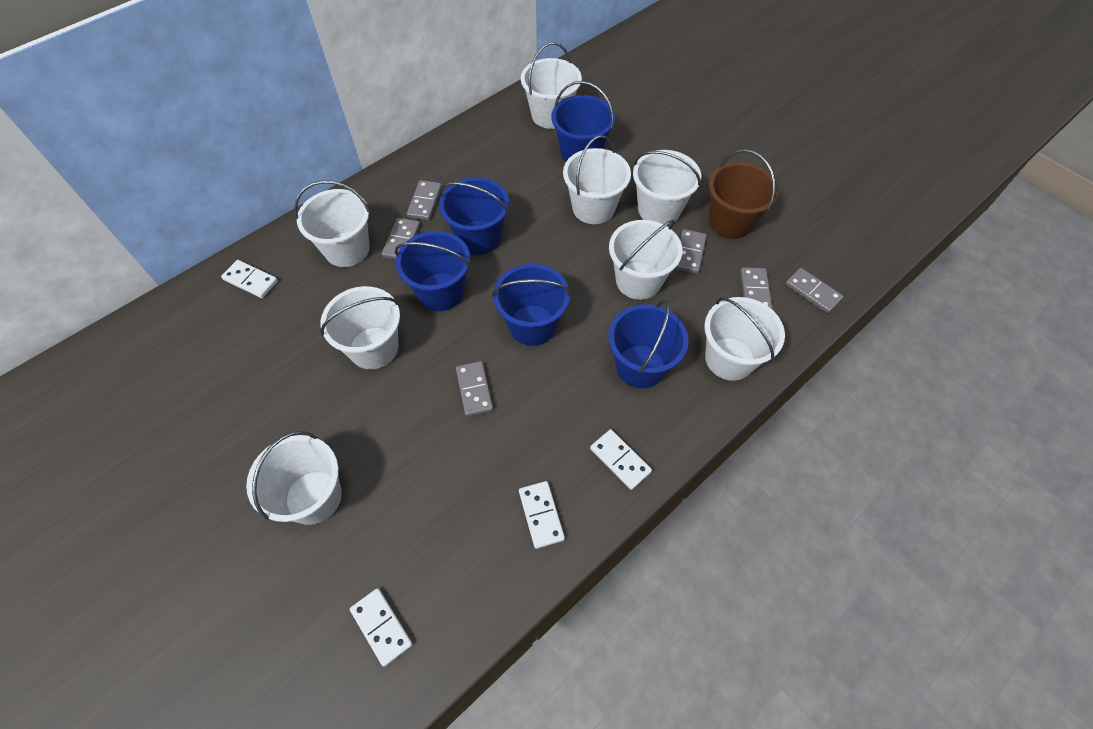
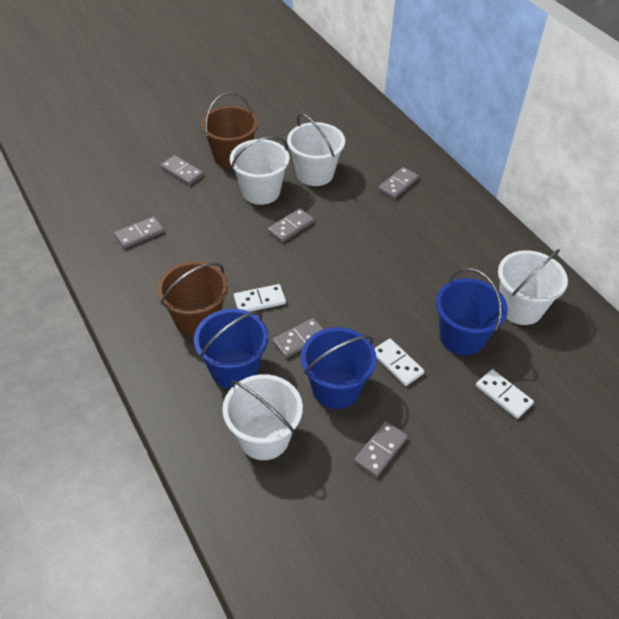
blue bucket: [395,231,471,311] [439,177,509,255] [492,264,571,346] [551,81,615,162] [608,300,689,388] = 5 -> [194,309,268,389] [301,327,377,409] [436,268,508,355] = 3
brown bucket: [709,149,779,239] = 1 -> [157,261,228,337] [201,92,258,169] = 2
white bucket: [246,431,342,525] [294,180,370,267] [320,286,400,369] [521,42,582,129] [563,135,631,224] [609,220,682,300] [633,150,701,225] [704,297,785,381] = 8 -> [223,374,303,460] [230,136,289,205] [287,114,345,186] [498,249,568,325] = 4
white domino: [221,260,278,298] [350,588,412,667] [519,481,565,549] [590,429,652,490] = 4 -> [234,284,286,312] [374,339,424,386] [476,369,534,419] = 3

